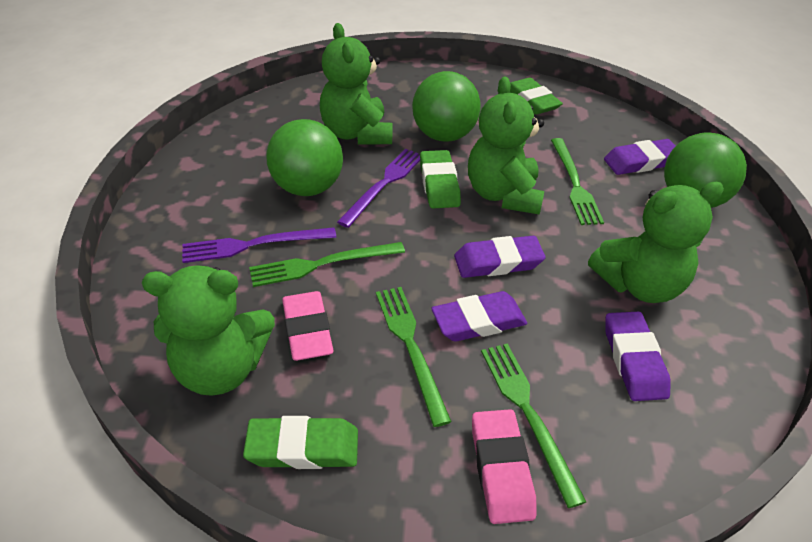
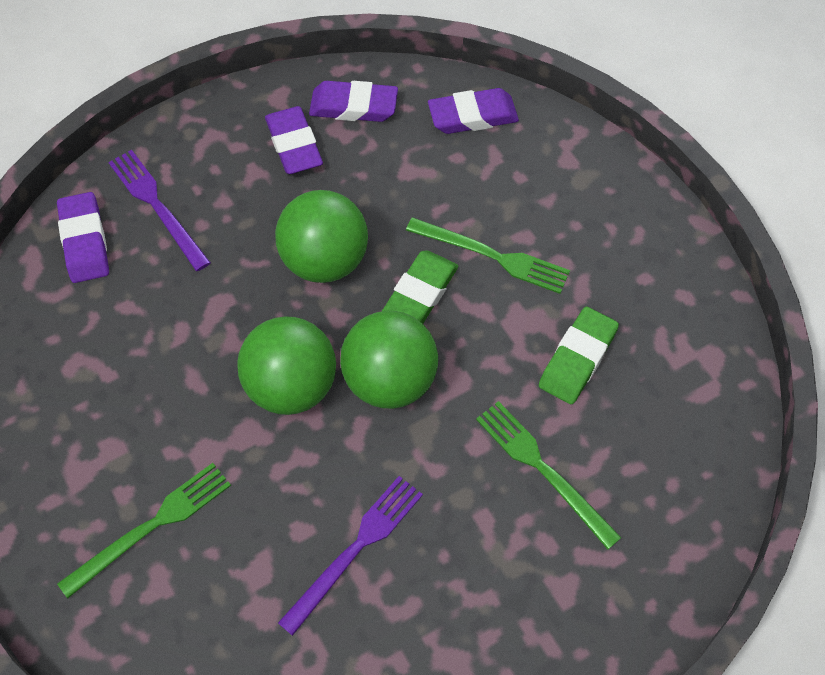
green eraser: [243,416,358,469] [420,150,461,208] [510,78,563,115] = 3 -> [382,250,458,324] [539,307,619,404] = 2
green fork: [249,242,405,287] [376,287,452,427] [481,343,586,508] [551,138,604,225] = 4 -> [57,463,231,598] [406,217,570,294] [476,401,622,549] = 3
green teddy bear: [142,266,275,396] [320,23,392,145] [468,77,544,215] [588,182,724,303] = 4 -> none = 0
pink eraser: [282,291,334,361] [472,409,537,524] = 2 -> none = 0

